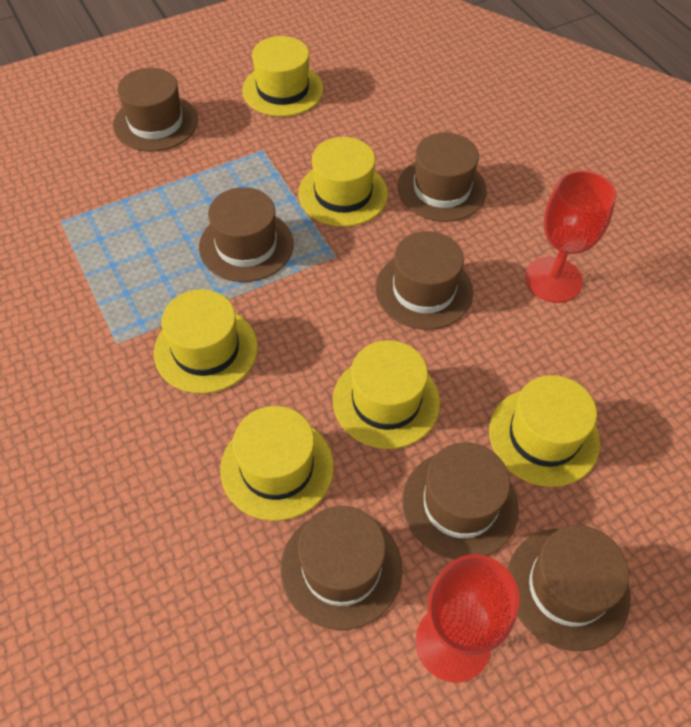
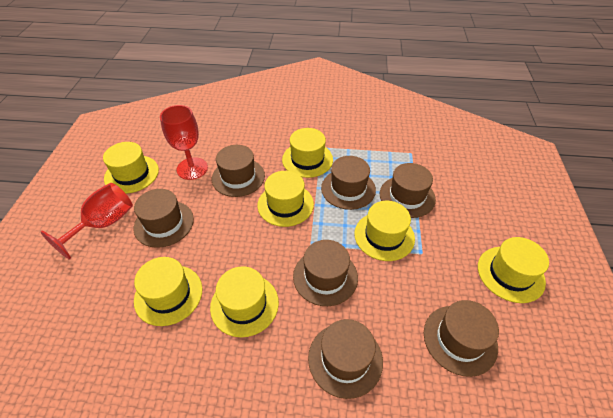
yellow hat: [154,289,258,394] [220,406,334,521] [242,36,323,117] [298,137,388,227] [333,340,440,449] [489,375,600,487] = 6 -> [103,142,159,194] [134,257,202,326] [210,266,279,337] [257,171,314,227] [282,128,333,178] [354,201,415,261] [478,237,549,303] = 7

